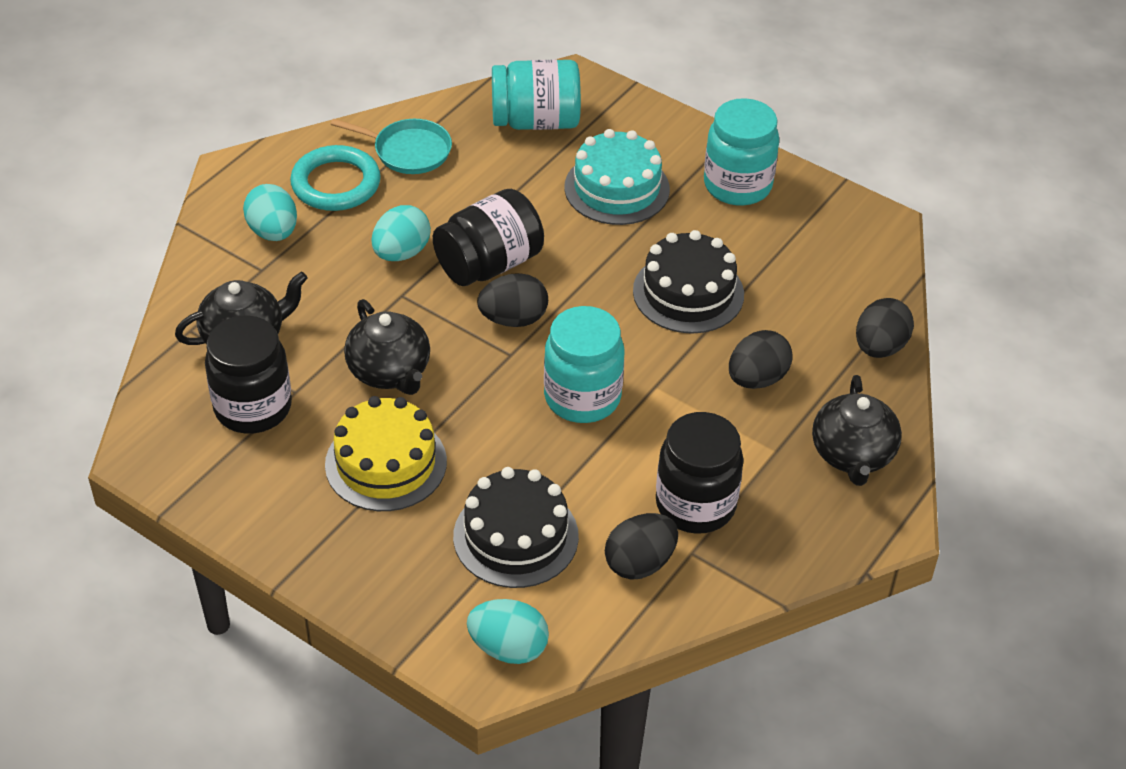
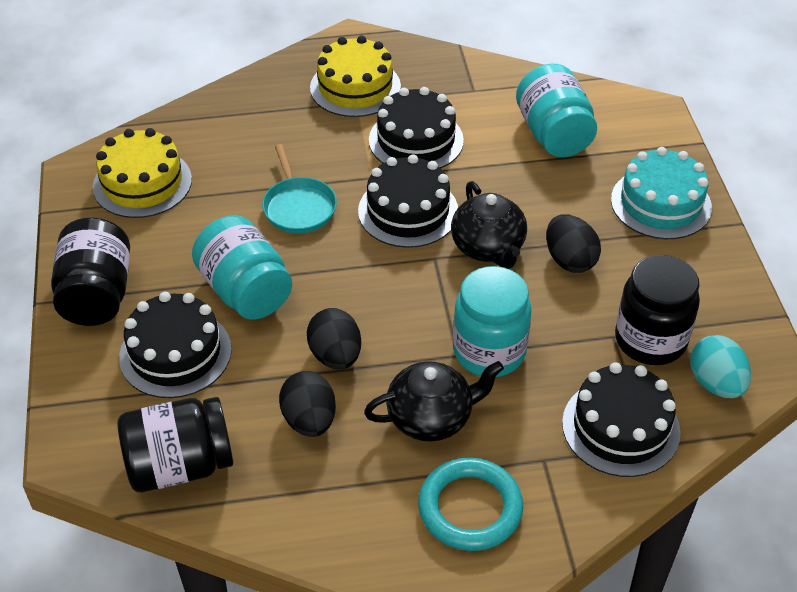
black cake: [453,467,579,588] [633,230,744,334] = 2 -> [119,292,232,398] [358,154,458,248] [369,87,464,168] [562,362,681,477] = 4
black egg: [477,273,548,327] [605,513,678,580] [729,330,793,389] [856,298,914,358] = 4 -> [279,371,336,437] [307,308,361,370] [546,214,601,273] = 3
black teapot: [175,272,308,345] [344,299,430,395] [812,375,902,486] = 3 -> [364,361,504,442] [451,181,527,269] = 2
turquoise egg: [243,184,297,241] [372,205,431,261] [467,599,549,664] = 3 -> [690,335,751,398] = 1
yellow cake: [325,396,447,511] = 1 -> [92,128,192,218] [310,36,401,117] = 2

